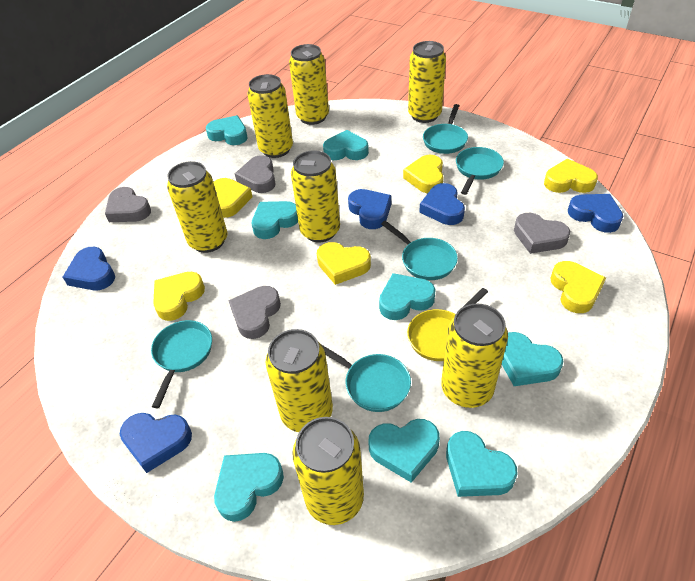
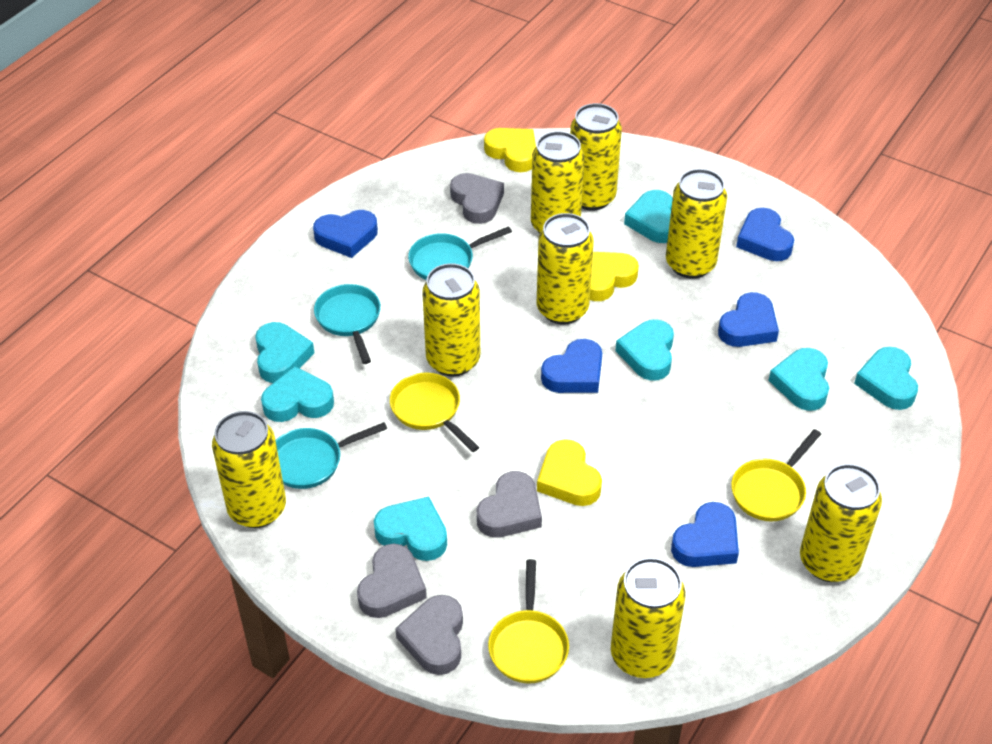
turquoise heart: [206,115,248,145] [214,453,284,522] [252,201,298,239] [323,130,369,160] [368,419,440,483] [379,273,436,320] [446,431,518,497] [502,332,563,386] = 8 -> [255,322,314,383] [261,366,334,422] [374,497,447,561] [615,319,674,381] [624,190,673,243] [768,348,829,411] [854,347,918,410] = 7
turquoise pan: [151,320,212,408] [322,345,411,412] [381,221,458,280] [423,104,468,154] [456,147,504,195] = 5 -> [276,422,387,489] [314,284,381,364] [408,226,512,280] = 3
yellow heart: [153,272,205,321] [213,178,253,218] [317,242,371,285] [403,155,444,193] [544,159,598,193] [550,261,606,313] = 6 -> [484,128,536,172] [537,439,602,506] [590,252,639,301] = 3
yellow pan: [407,288,488,361] = 1 -> [390,373,479,452] [488,559,569,684] [731,429,821,522] = 3

